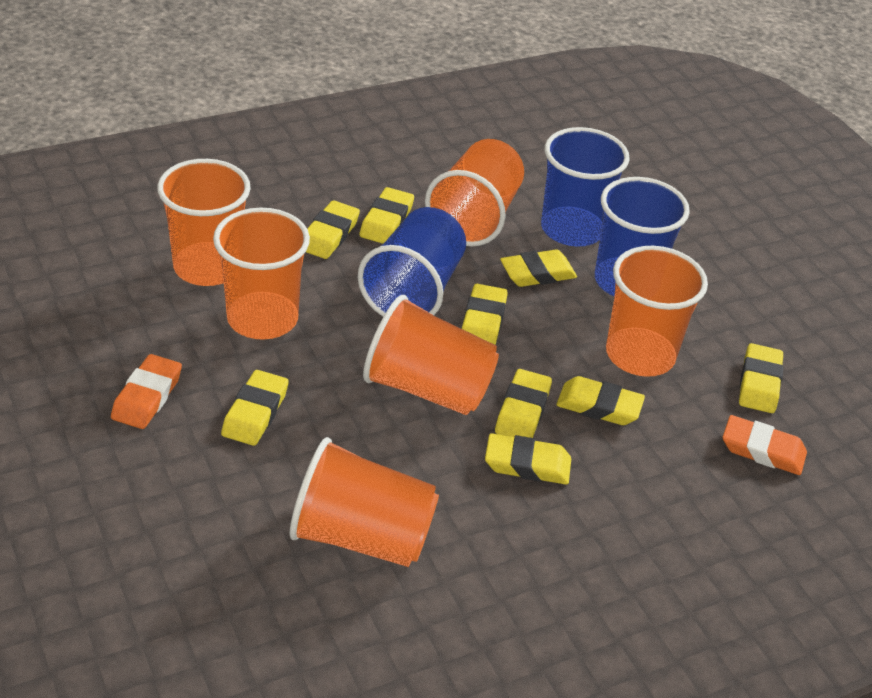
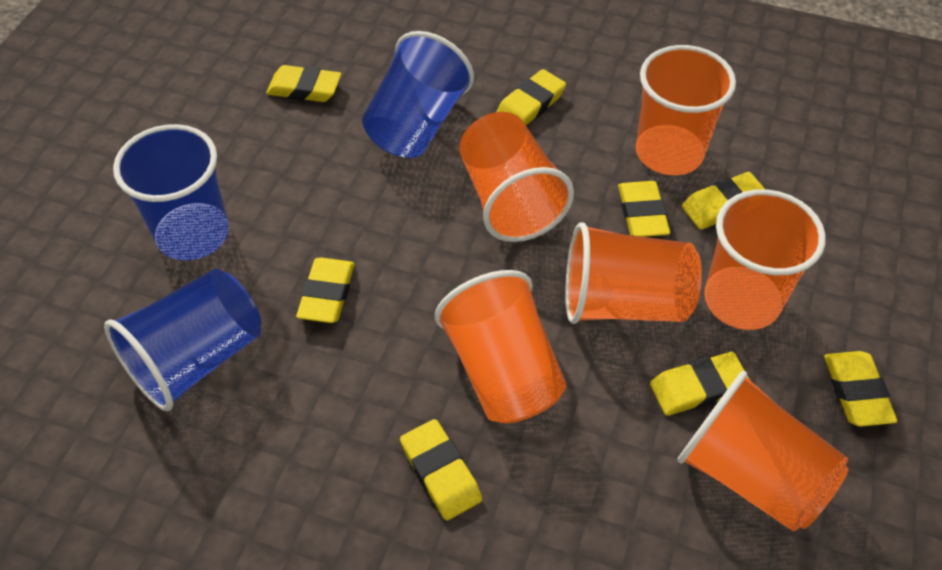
orange eraser: [111,354,182,429] [723,415,807,475] = 2 -> none = 0
yellow eraser: [221,370,289,446] [306,200,360,259] [359,187,414,244] [462,284,508,345] [485,433,571,485] [495,369,552,438] [500,250,577,287] [556,376,645,425] [739,343,784,413] = 9 -> [266,65,341,102] [296,258,355,323] [400,419,482,520] [496,69,566,125] [618,181,670,237] [650,352,750,416] [682,172,765,230] [824,351,897,427] = 8

